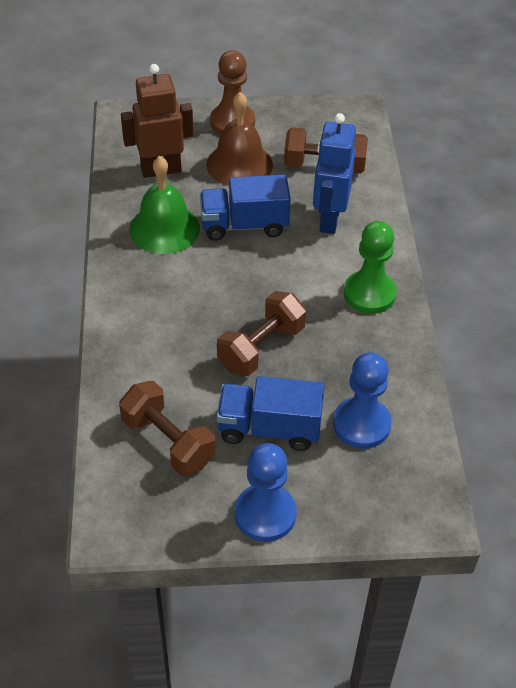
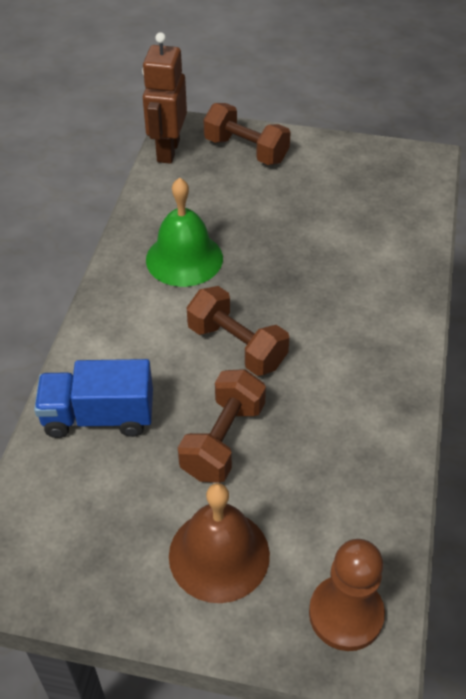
blue pawn: [235,443,297,542] [333,352,392,449] = 2 -> none = 0
blue robot: [313,113,356,234] = 1 -> none = 0
blue truck: [200,175,291,241] [217,376,324,451] = 2 -> [34,359,153,438] = 1
green pawn: [344,221,397,314] = 1 -> none = 0

